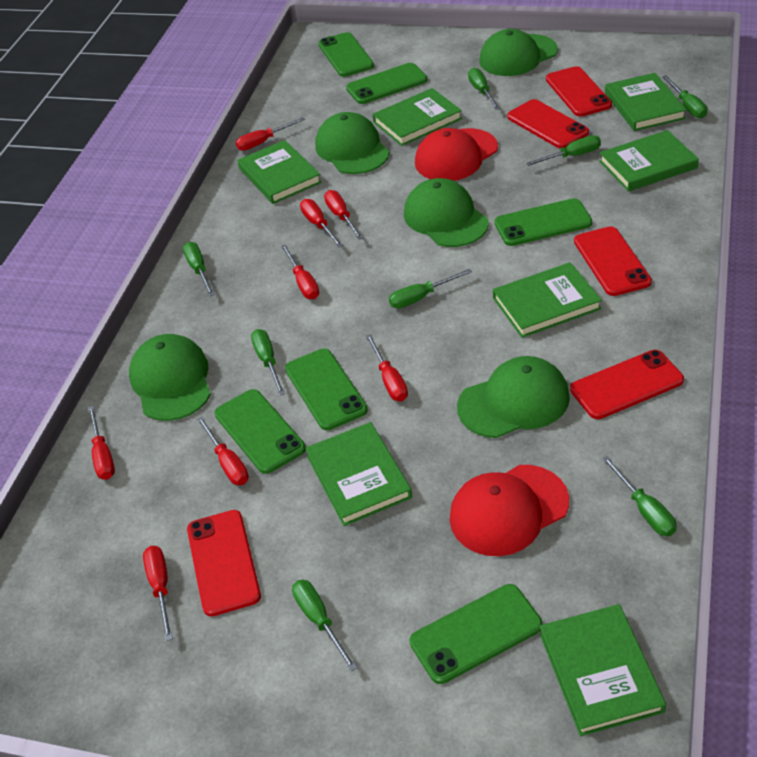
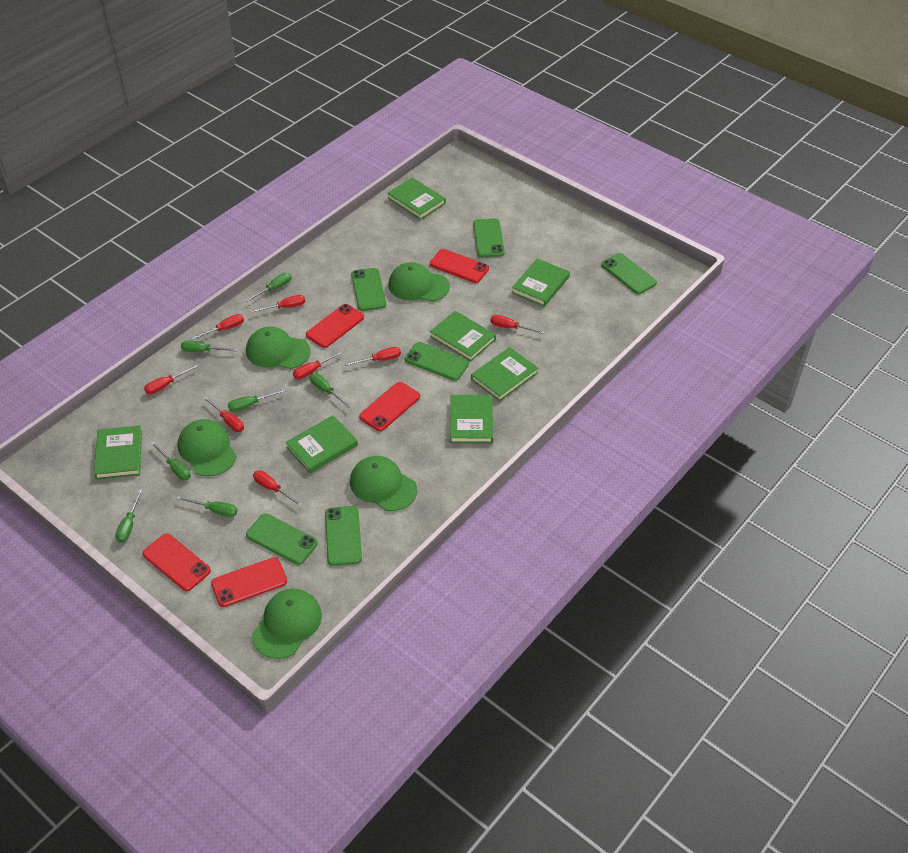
green screwdriver: [183,242,215,296] [251,329,285,395] [292,580,357,671] [389,269,472,308] [468,68,500,110] [526,135,601,166] [602,456,677,536] [662,75,708,118] = 8 -> [115,489,143,543] [151,442,191,480] [177,496,238,517] [181,340,238,352] [228,389,286,412] [246,273,291,302] [310,373,351,408] = 7
red cap: [415,128,498,181] [450,465,569,556] = 2 -> none = 0

